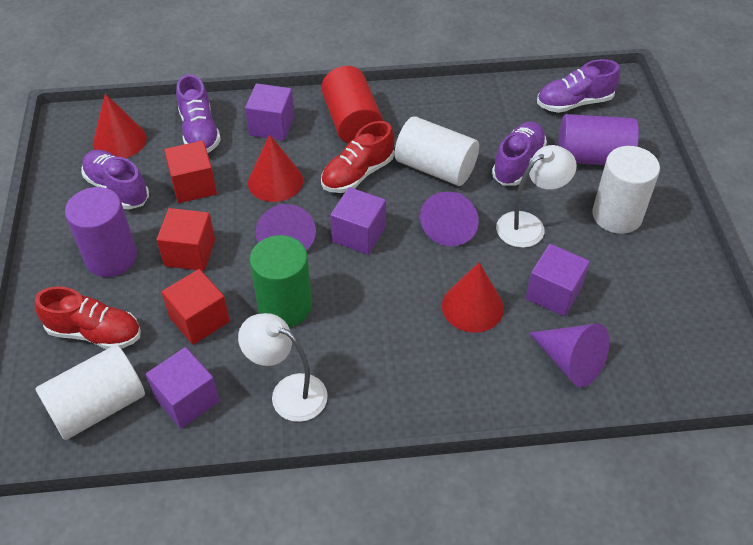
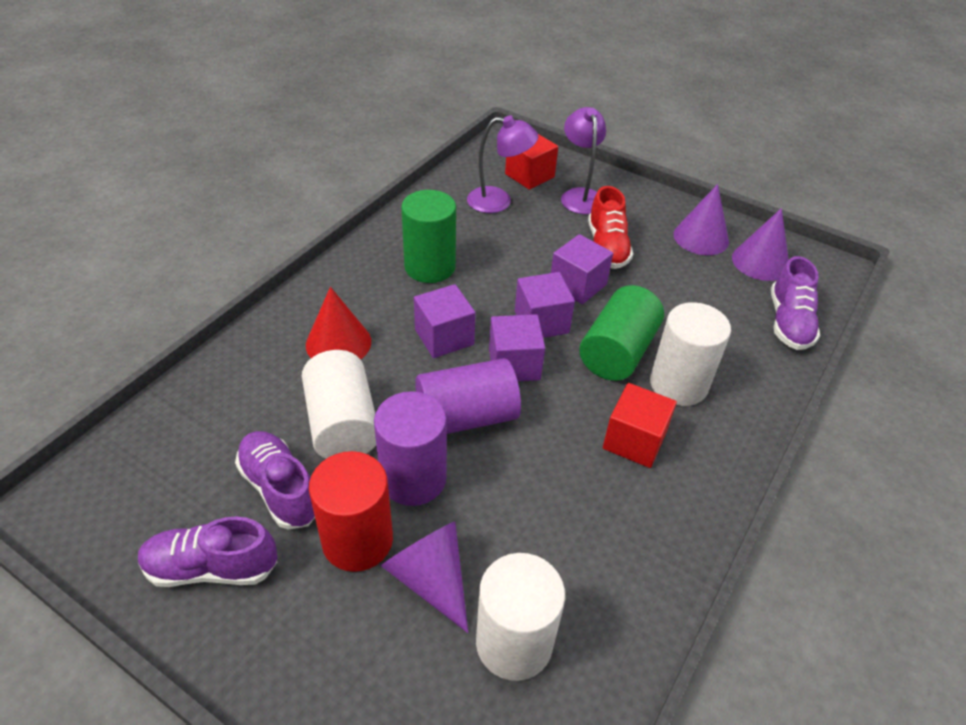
green cylinder: [250,235,312,327] = 1 -> [401,190,456,283] [579,285,664,381] = 2
purple lamp: none = 0 -> [467,116,538,213] [561,107,606,214] = 2
purple shoe: [82,150,149,209] [176,74,221,153] [492,121,547,185] [537,59,620,113] = 4 -> [138,516,277,587] [235,431,315,530] [771,256,820,350] = 3
red cone: [93,93,147,158] [248,134,303,202] [442,263,504,333] = 3 -> [306,287,371,359] = 1
red cube: [156,208,215,271] [161,269,230,345] [164,141,217,203] = 3 -> [505,134,558,190] [603,383,677,468] = 2
red shoe: [35,286,141,349] [321,121,394,193] = 2 -> [588,186,633,269] = 1
white lamp: [238,313,328,422] [496,145,577,248] = 2 -> none = 0

